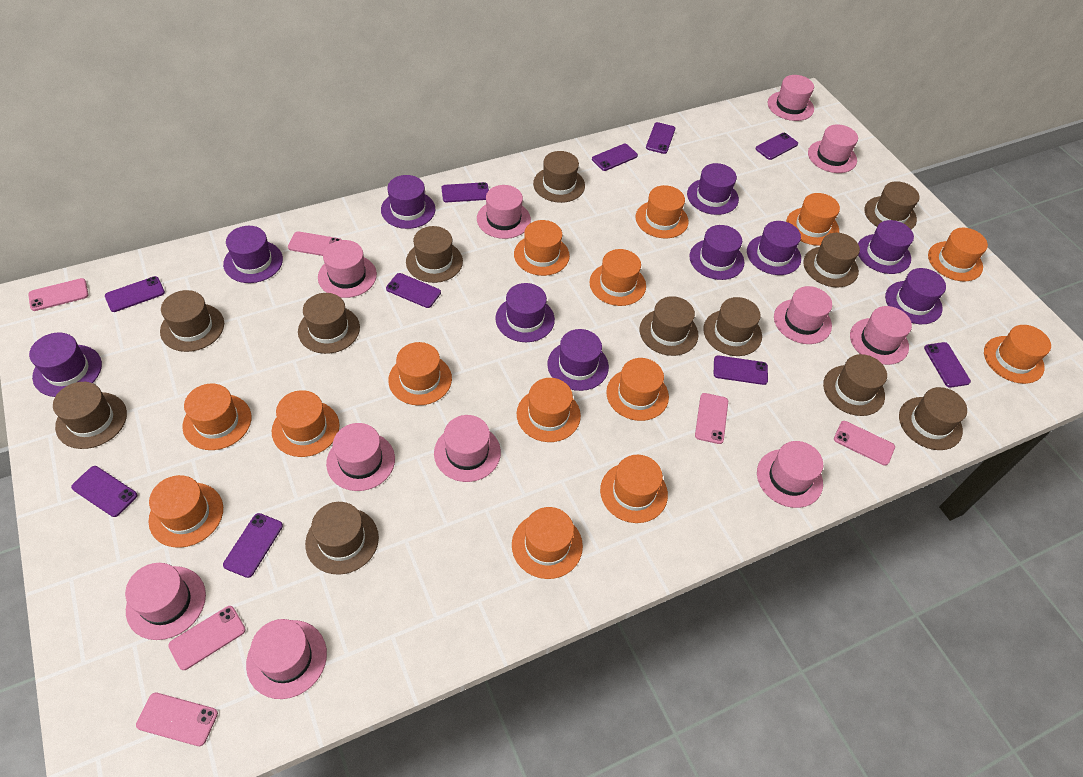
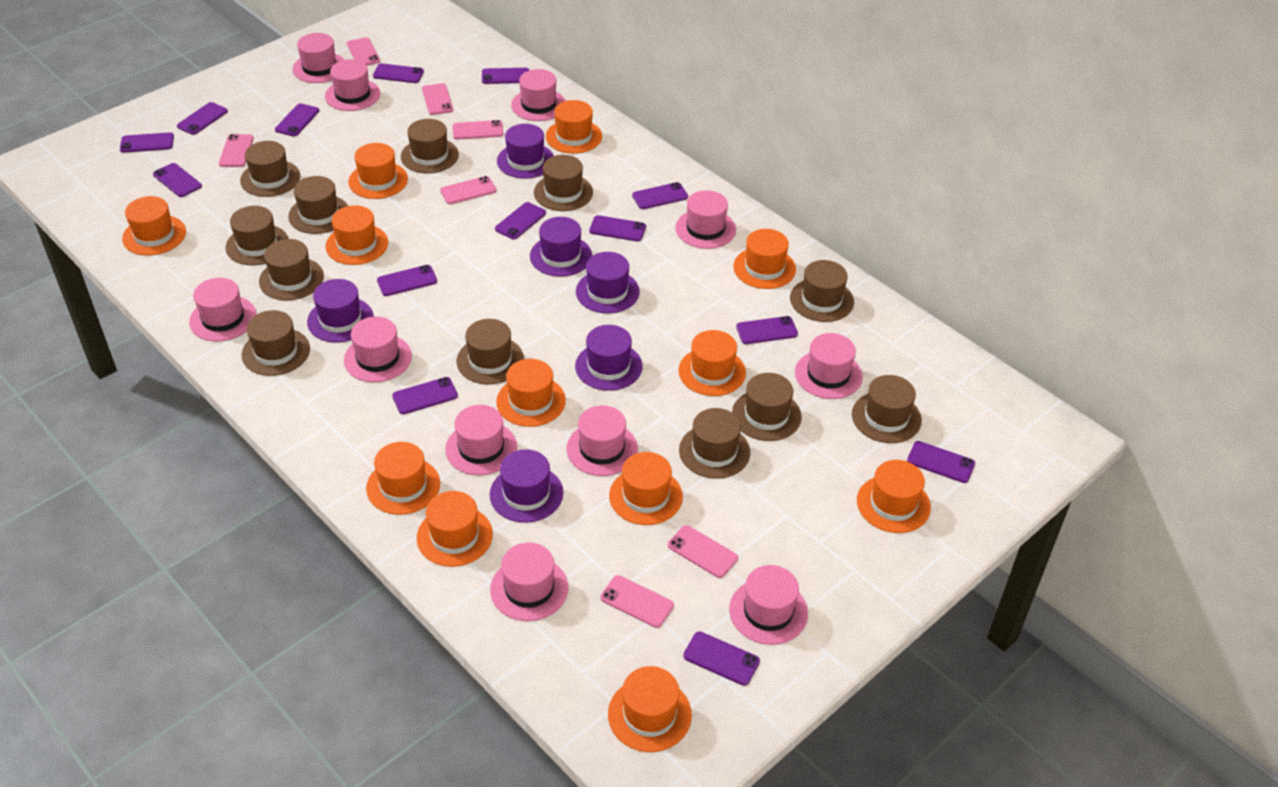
orange hat: [149,475,223,548] [182,383,251,450] [272,390,340,457] [388,342,452,405] [512,507,583,579] [514,220,570,276] [517,378,581,442] [590,249,646,306] [600,455,668,523] [606,358,669,421] [635,185,689,238] [786,193,840,246] [928,228,988,281] [984,325,1051,384] = 14 -> [122,196,186,256] [325,205,388,265] [348,143,408,199] [366,442,440,515] [417,491,493,567] [496,359,566,427] [546,100,602,154] [608,666,692,752] [609,452,683,525] [678,330,746,396] [733,229,796,289] [857,460,931,533] = 12
pink phone: [28,278,88,311] [136,692,218,746] [168,606,246,670] [288,231,342,256] [695,393,728,444] [834,421,895,466] = 6 -> [219,134,254,167] [347,37,380,66] [422,83,453,115] [440,176,496,204] [453,120,503,140] [600,575,674,628] [668,525,738,578] = 7
purple hat: [29,333,102,397] [223,226,283,283] [381,175,435,229] [495,283,555,342] [548,329,609,391] [687,163,739,215] [689,225,744,280] [747,221,801,275] [858,220,914,274] [885,268,946,324] = 10 -> [307,279,374,343] [490,449,563,523] [497,124,554,179] [530,217,592,277] [575,325,643,391] [576,252,640,314] = 6
purple phone: [71,466,137,517] [105,276,165,312] [223,513,283,578] [386,273,441,308] [441,182,489,202] [592,144,638,171] [646,122,675,154] [714,355,768,385] [755,133,798,160] [924,342,971,388] = 10 -> [120,132,174,153] [153,163,202,197] [177,102,228,135] [275,103,319,136] [373,63,424,83] [377,265,437,296] [392,377,458,414] [482,68,529,84] [495,202,546,239] [589,215,646,242] [632,182,688,209] [683,631,760,686] [736,316,798,344] [907,441,975,483] = 14

